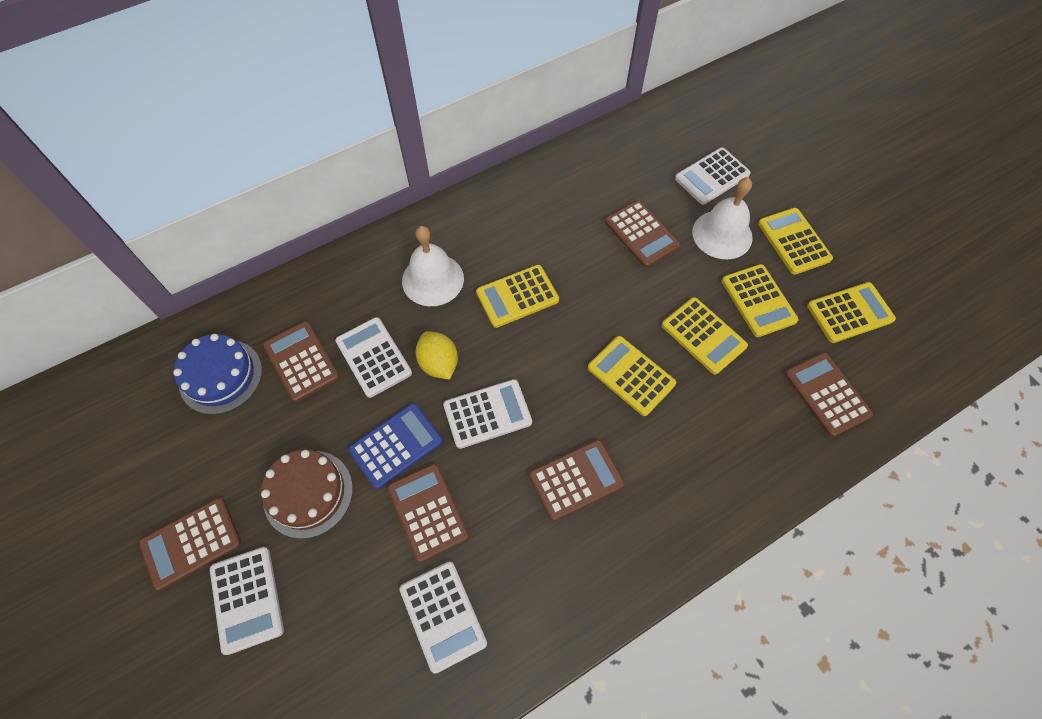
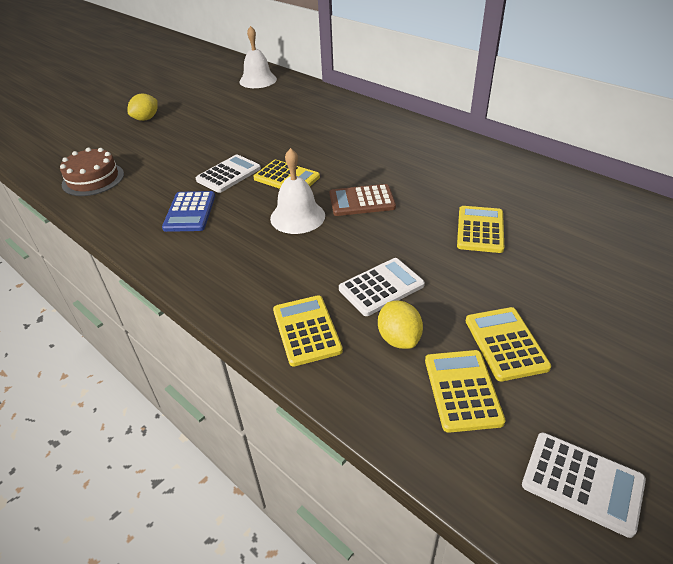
blue cake: [173,334,262,414] = 1 -> none = 0
brown calculator: [139,498,241,590] [263,321,339,402] [388,464,469,562] [529,440,625,521] [605,200,681,267] [785,353,873,437] = 6 -> [329,184,396,216] = 1
white calculator: [210,547,284,655] [335,317,412,398] [400,561,487,674] [443,379,532,449] [675,148,751,205] = 5 -> [196,155,261,193] [339,258,425,316] [522,433,646,538] = 3
yellow calculator: [476,265,559,328] [588,336,676,416] [662,297,748,375] [722,264,799,337] [758,208,833,275] [807,282,896,343] = 6 -> [253,160,320,189] [273,295,343,367] [425,350,506,433] [457,206,504,253] [466,307,551,382] = 5
yellow lemon: [416,331,458,380] = 1 -> [128,94,158,121] [378,301,423,349] = 2

